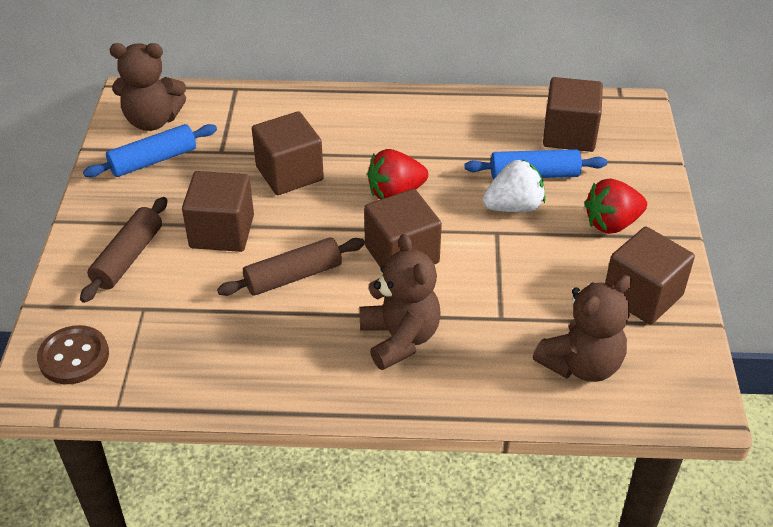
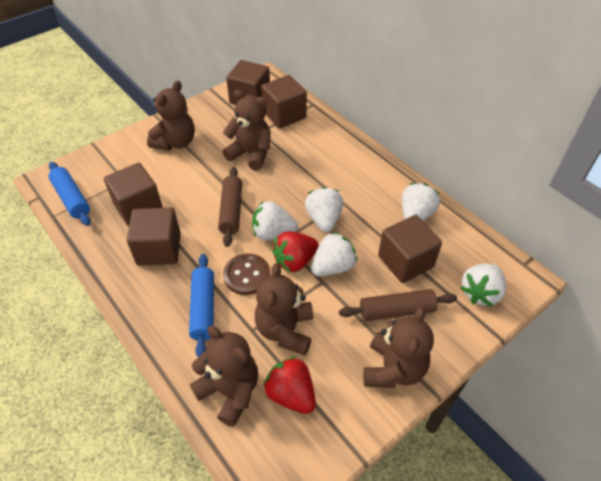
brown teddy bear: [109,43,186,131] [359,234,441,370] [533,275,632,382] = 3 -> [147,80,195,151] [190,326,258,427] [223,90,271,171] [255,263,314,355] [364,306,434,388] = 5
white strawberry: [483,159,546,212] = 1 -> [252,201,298,241] [305,187,343,232] [311,232,357,276] [402,183,440,221] [460,264,506,307] = 5

